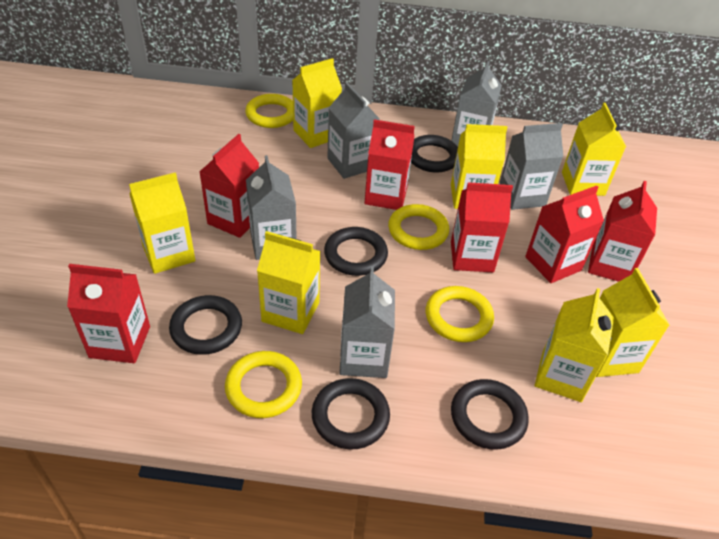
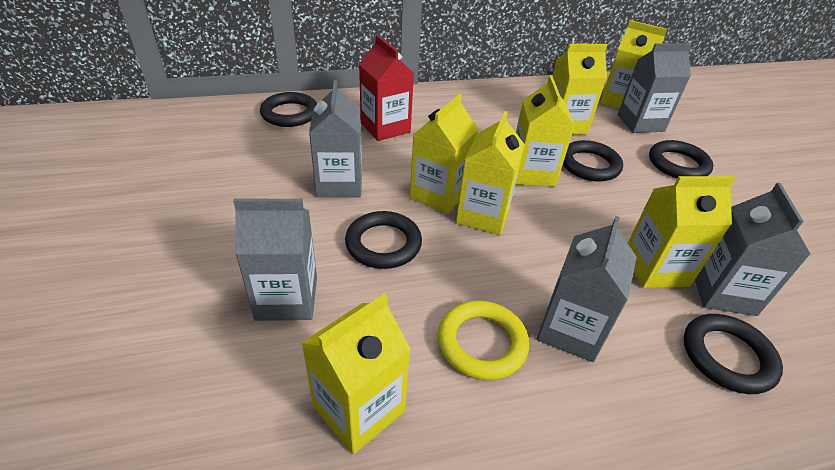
red carton: [67,264,150,363] [199,134,259,238] [364,119,415,210] [451,182,513,272] [525,185,604,283] [588,181,657,282] = 6 -> [359,35,414,141] = 1
yellow ring: [225,351,302,418] [245,94,293,128] [388,204,449,250] [426,286,494,342] = 4 -> [438,300,529,380] = 1

